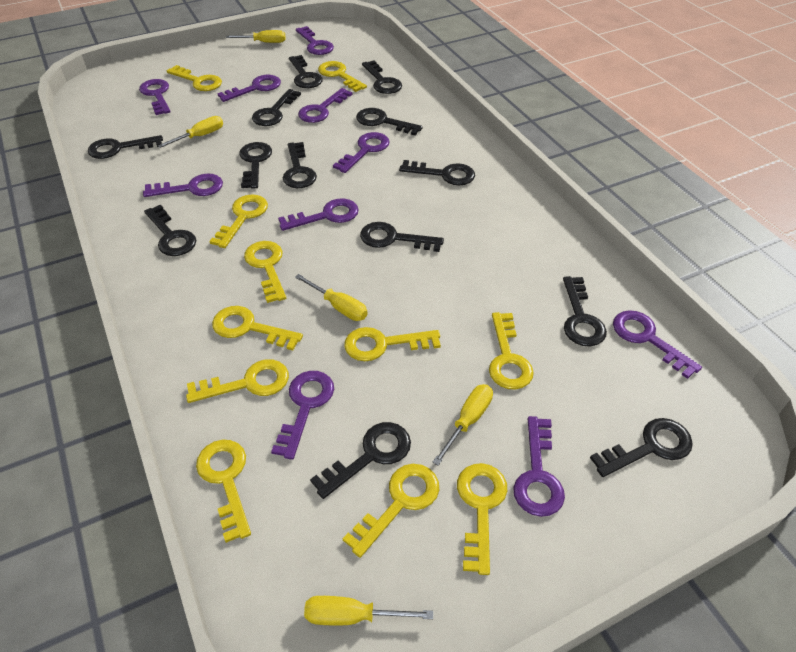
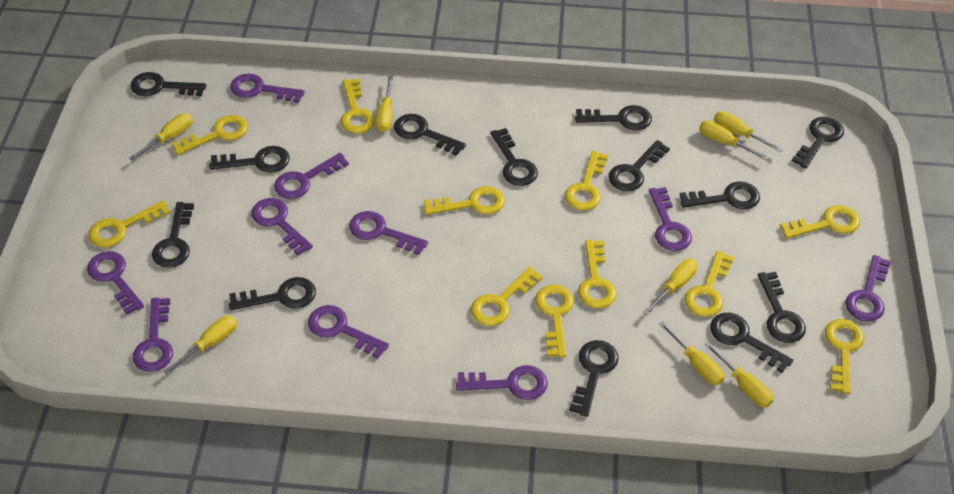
yellow screwdriver: [158,116,223,148] [226,30,286,43] [295,274,368,321] [304,596,433,625] [432,384,493,466] = 5 -> [129,113,193,161] [163,315,237,375] [376,76,393,132] [643,259,698,316] [659,321,724,385] [699,120,770,160] [705,342,774,408] [714,111,783,152] = 8

